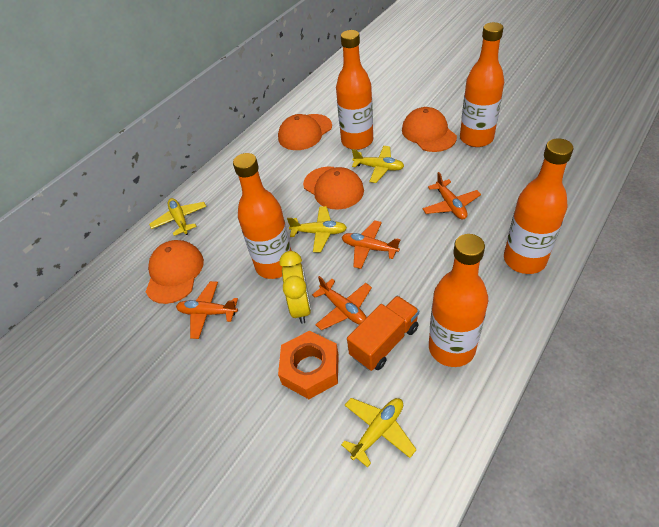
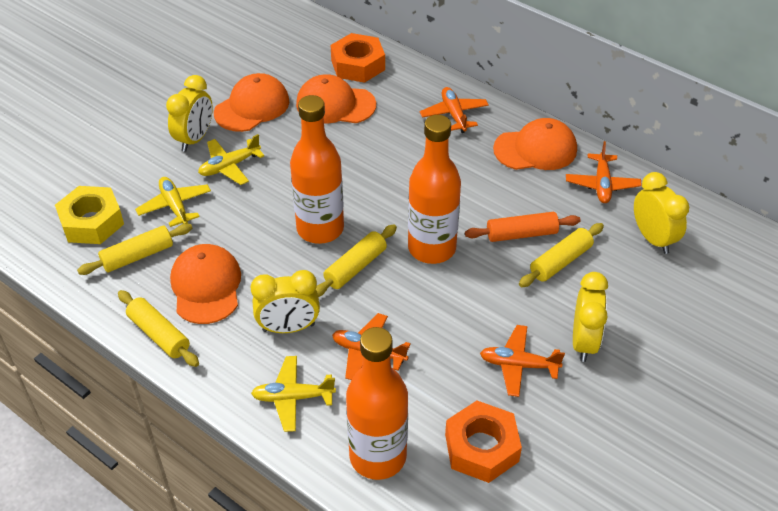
orange bottle: [233,153,291,279] [336,30,373,150] [429,234,488,367] [460,22,504,147] [504,138,573,274] = 5 -> [290,95,344,244] [346,327,408,480] [408,115,461,264] = 3
orange nut: [278,331,339,399] = 1 -> [331,33,385,83] [445,401,522,483] = 2
orange rolling pin: none = 0 -> [465,212,581,242] = 1
orange truck: [347,296,419,371] = 1 -> none = 0
yellow clock: [279,251,311,324] = 1 -> [166,75,213,152] [251,270,320,333] [573,272,608,362] [634,172,689,254] = 4
yellow nut: none = 0 -> [55,186,124,244] = 1
yellow plane: [149,198,206,236] [287,206,347,252] [341,398,417,468] [352,146,404,183] = 4 -> [135,177,211,227] [198,134,265,185] [251,356,336,432] = 3
yellow rolling pin: none = 0 -> [77,224,192,275] [118,290,199,367] [316,224,397,297] [519,223,604,287] = 4

